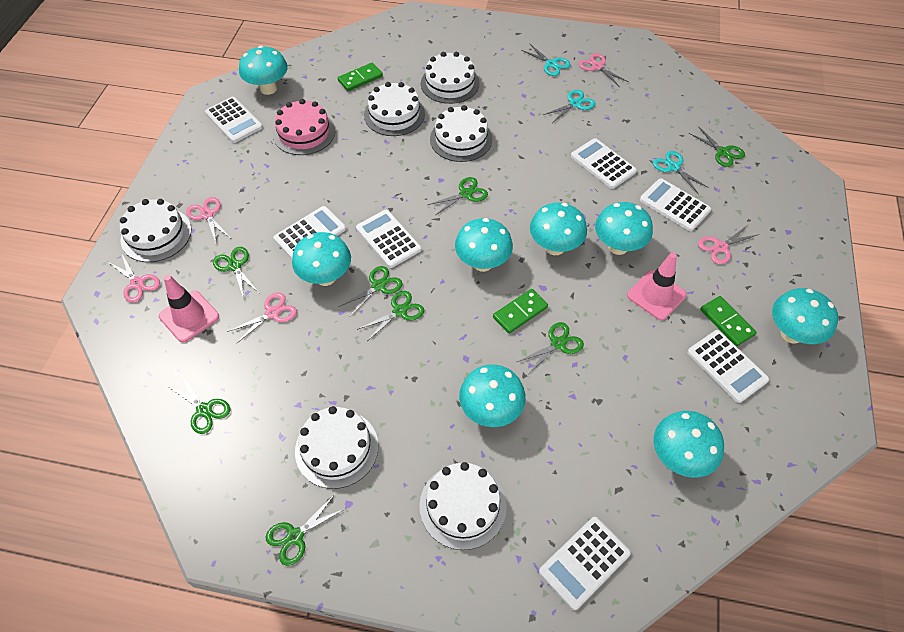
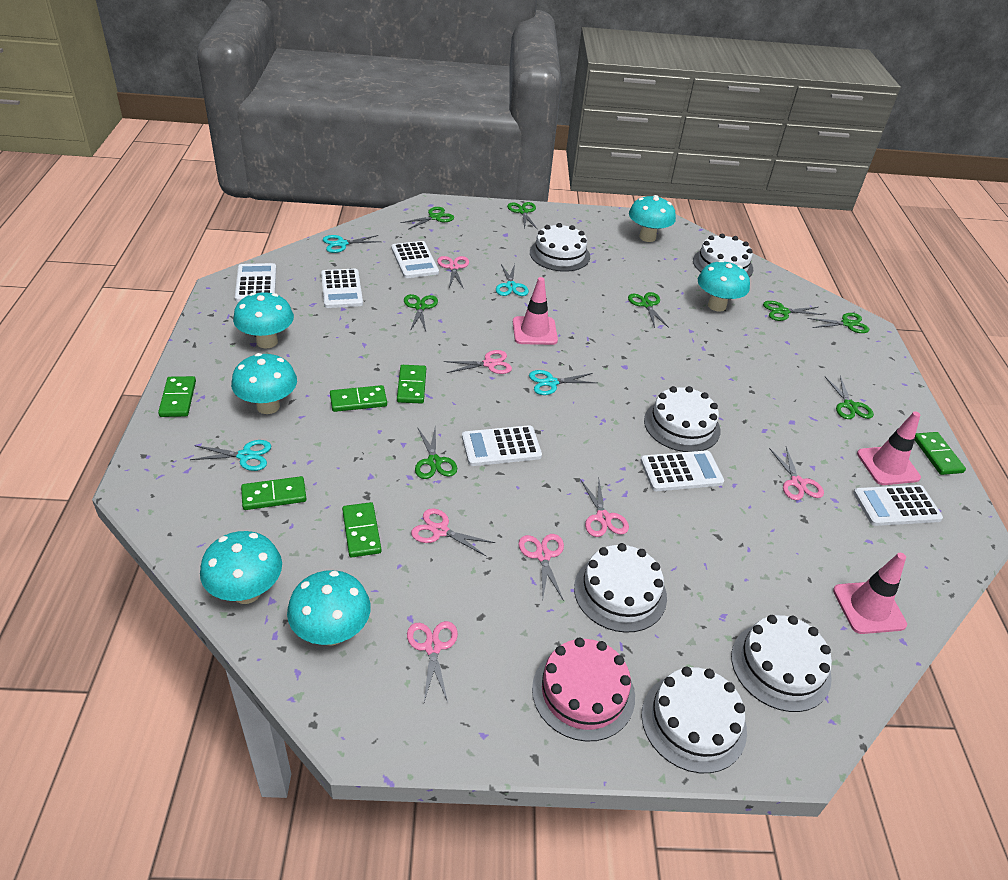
green domino: [338,63,383,91] [493,289,548,334] [700,296,757,346] = 3 -> [158,376,196,417] [241,476,307,510] [330,385,387,412] [342,502,381,557] [397,365,426,404] [915,432,966,475] = 6
pink scissors: [107,253,160,303] [186,197,230,243] [227,292,297,344] [579,53,629,86] [698,225,760,264] = 5 -> [407,621,458,702] [411,508,495,557] [437,256,469,289] [444,350,512,374] [519,534,564,601] [580,479,629,537] [769,447,824,500] = 7
pink traffic cone: [159,275,219,342] [627,252,686,320] = 2 -> [513,277,558,345] [833,553,907,634] [857,411,921,485] = 3
turquoise mushroom: [239,45,288,95] [292,232,351,286] [455,218,513,272] [459,365,526,427] [530,202,587,255] [595,202,653,255] [654,411,724,478] [772,288,838,344] = 8 -> [200,531,282,604] [231,353,297,414] [233,292,294,348] [287,570,371,645] [629,195,676,242] [698,260,750,312] = 6
turquoise scissors: [521,44,571,76] [543,90,596,123] [653,151,709,194] = 3 -> [190,440,271,471] [323,235,382,253] [496,264,529,296] [529,370,596,395] = 4
white calculator: [205,97,263,143] [274,206,346,259] [356,210,421,268] [539,517,631,610] [571,138,637,189] [640,178,711,231] [687,330,769,403] = 7 -> [235,263,276,302] [321,269,363,308] [391,241,439,278] [462,425,542,466] [640,450,724,491] [853,485,943,526] = 6

